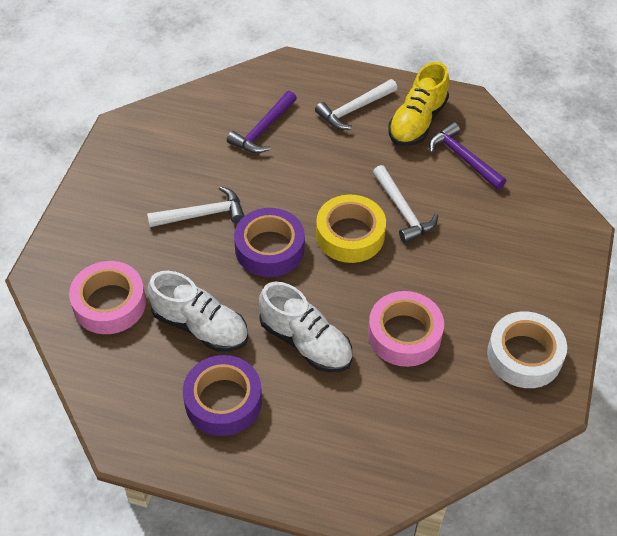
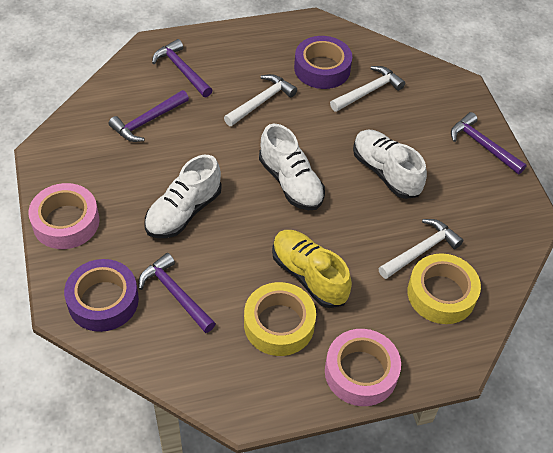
purple hammer: [227,91,297,153] [429,122,506,190] = 2 -> [109,90,189,142] [139,253,216,333] [152,39,212,97] [451,112,527,174] = 4
white shoe: [148,271,248,352] [259,282,352,372] = 2 -> [144,155,222,238] [259,124,325,210] [353,130,427,199] = 3
white tape: [487,311,567,388] = 1 -> none = 0
yellow tape: [316,195,386,263] = 1 -> [244,282,316,356] [407,253,481,324] = 2

